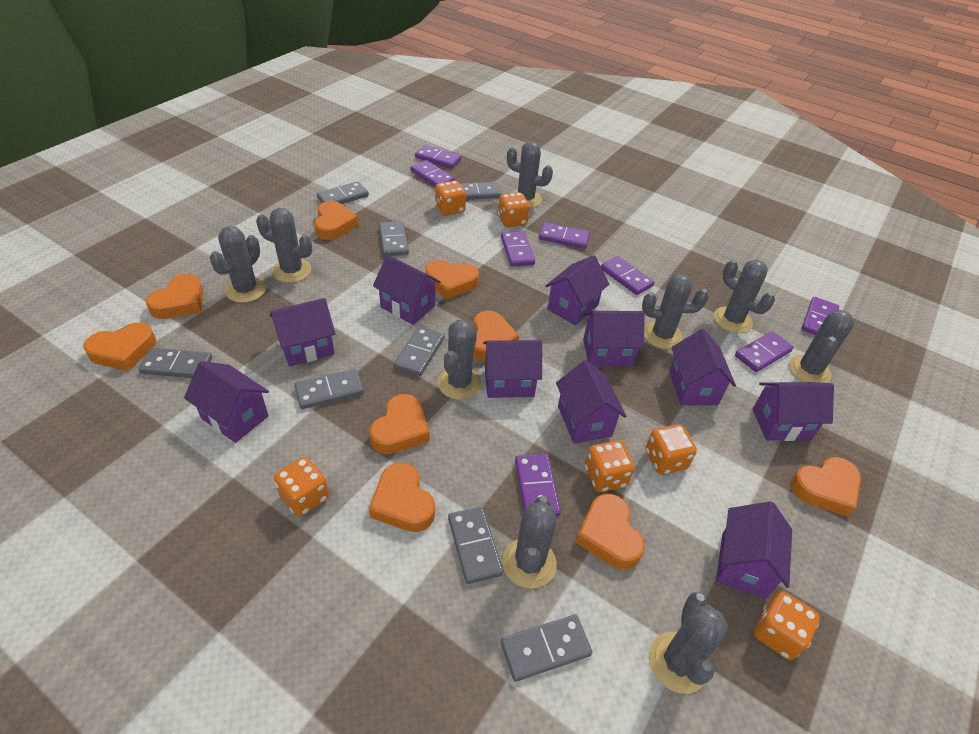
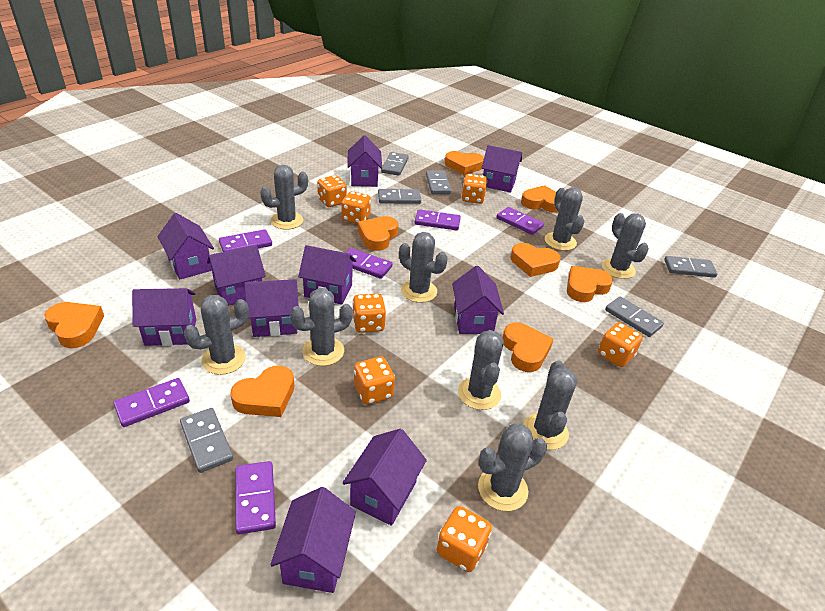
grey domino: [139,348,212,378] [294,369,364,409] [317,181,369,204] [379,221,409,256] [394,326,444,377] [448,507,503,584] [460,182,502,200] [501,614,593,682] = 8 -> [180,408,233,473] [378,189,421,204] [381,152,409,176] [426,170,451,194] [605,297,664,337] [664,256,718,278] = 6
orange dice: [274,457,329,517] [435,181,466,216] [498,192,530,227] [585,440,635,492] [645,424,697,475] [753,591,820,660] = 6 -> [317,175,347,207] [341,191,371,224] [352,293,386,333] [354,357,395,405] [437,506,492,572] [461,174,487,204] [598,322,643,367] = 7
orange heart: [83,322,156,371] [146,274,203,319] [314,201,359,240] [369,394,429,454] [369,463,435,532] [425,260,479,300] [473,311,519,361] [576,494,645,569] [791,457,861,517] = 9 -> [44,302,104,348] [230,366,295,417] [358,216,398,251] [445,151,484,175] [502,322,554,372] [511,243,561,277] [521,185,558,213] [567,266,613,302] = 8
purple domino: [411,160,455,187] [415,145,462,169] [501,231,535,267] [515,454,561,517] [539,222,590,249] [601,256,654,295] [735,331,794,372] [802,297,839,335] = 8 -> [113,378,190,427] [219,229,272,252] [236,461,276,534] [346,248,393,279] [414,209,461,231] [497,207,544,235] = 6

